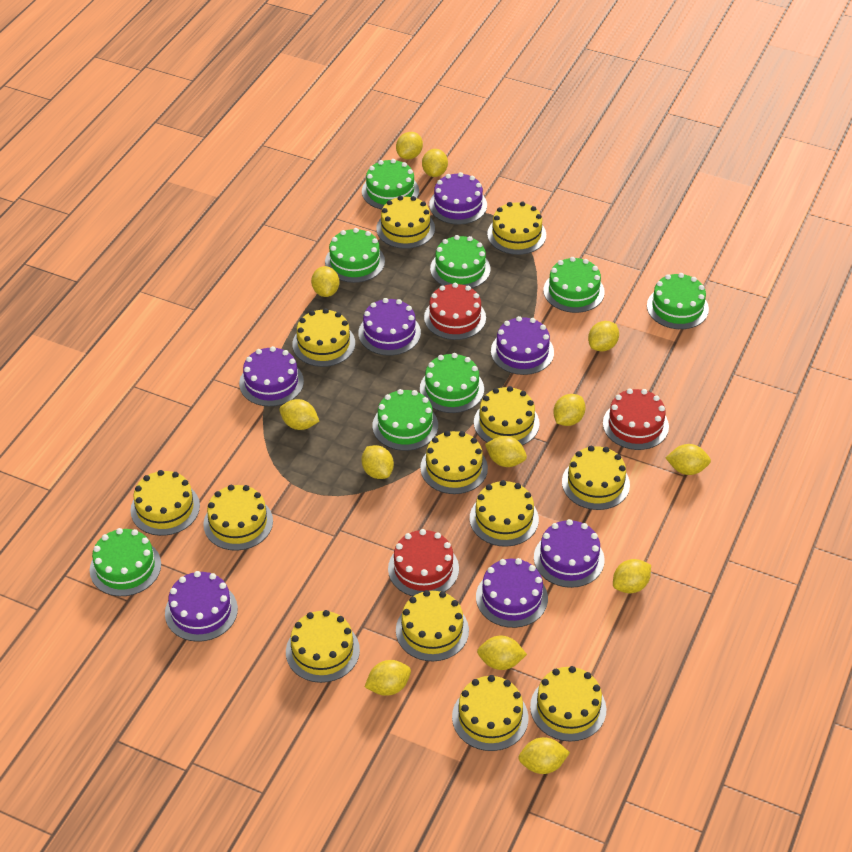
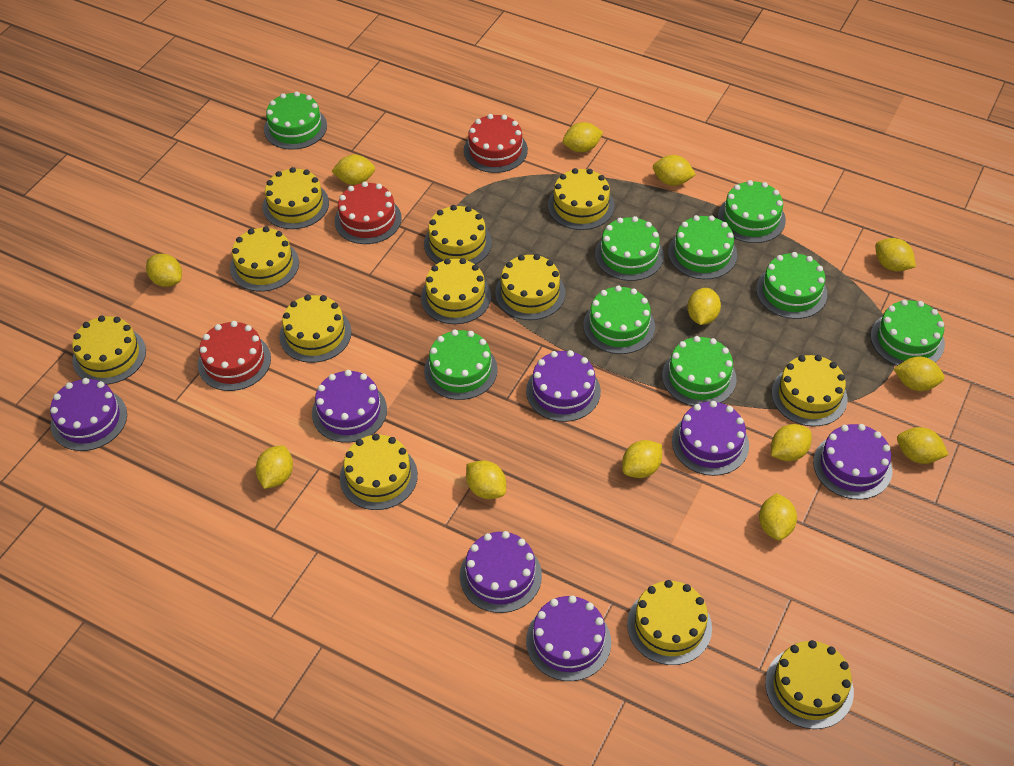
green cake: [90,528,161,596] [325,228,385,283] [362,159,419,209] [372,389,438,451] [420,353,484,413] [430,235,490,288] [543,257,605,313] [647,273,709,329] = 8 -> [264,91,327,150] [424,330,498,400] [583,286,655,354] [595,216,664,281] [662,336,737,406] [668,215,737,279] [718,180,786,243] [756,252,827,319] [871,300,945,366] = 9
yellow cake: [131,470,200,536] [203,485,273,551] [286,610,360,683] [292,308,355,367] [376,196,435,249] [396,590,469,661] [420,431,488,494] [452,675,528,751] [470,480,539,547] [474,386,540,445] [487,202,546,255] [530,666,606,741] [562,446,630,510] = 13 -> [72,316,146,385] [230,226,299,291] [263,167,329,229] [279,295,352,363] [340,434,418,510] [421,258,491,324] [424,205,492,265] [495,254,565,320] [548,168,614,230] [627,580,712,665] [765,640,854,729] [772,355,847,426] = 12

